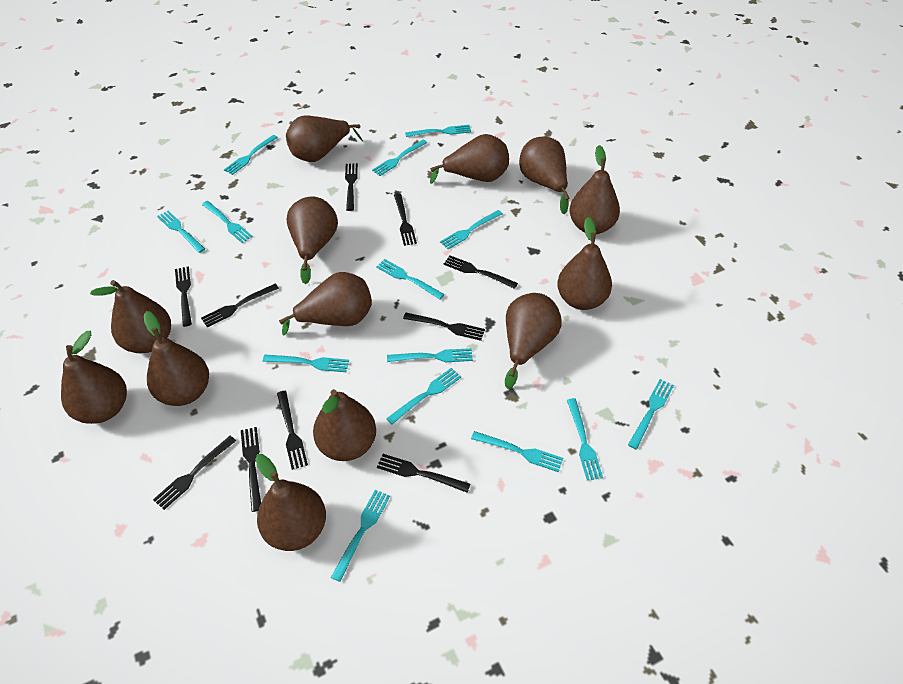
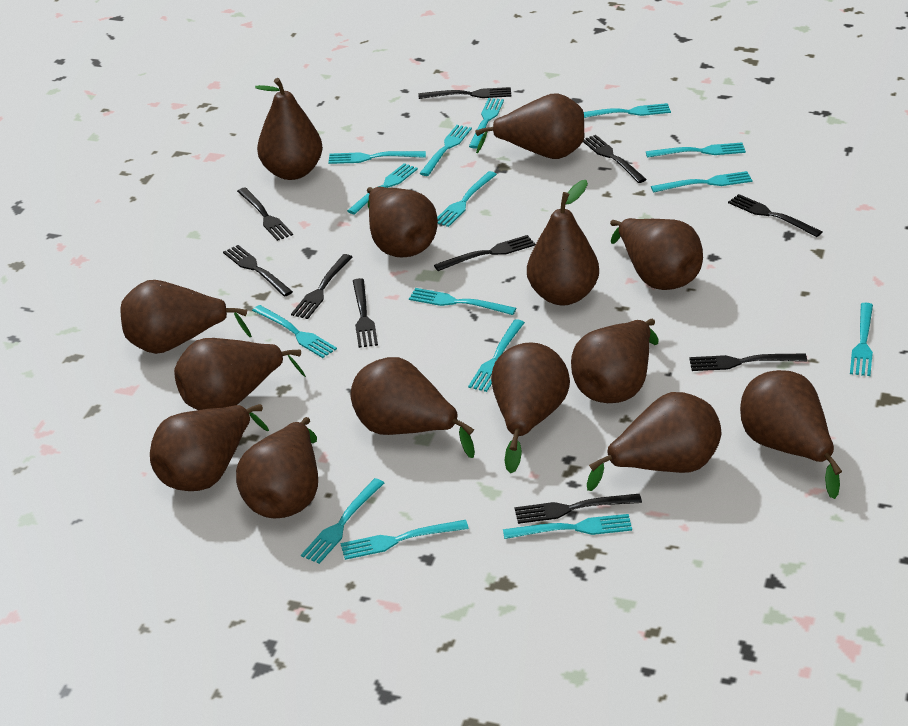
brown pear: [61,331,127,424] [90,280,171,354] [144,311,209,406] [255,454,326,551] [279,272,372,336] [286,115,363,162] [287,197,338,284] [313,389,376,461] [430,134,509,184] [505,293,562,389] [519,137,570,214] [557,217,612,310] [570,145,620,234] = 13 -> [121,280,252,354] [150,404,269,491] [174,338,306,410] [236,417,318,518] [255,78,323,180] [351,357,475,458] [367,187,438,257] [475,93,584,159] [491,343,570,473] [527,180,599,305] [571,319,659,403] [587,392,721,491] [610,218,703,290] [740,370,842,499] = 14
turquoise fork: [157,210,205,253] [202,201,253,243] [224,135,278,175] [263,355,349,372] [331,490,390,582] [372,140,427,176] [376,259,445,299] [386,368,461,425] [387,348,473,362] [405,125,471,137] [440,210,503,249] [471,431,563,472] [567,398,603,481] [628,379,674,449] = 14 -> [252,305,337,358] [301,478,384,564] [328,151,426,164] [340,520,469,560] [347,163,418,214] [409,288,516,315] [419,125,472,176] [437,171,497,227] [468,319,525,392] [469,98,504,149] [503,514,632,539] [584,103,671,118] [646,143,746,158] [651,171,753,193] [850,303,873,376] = 15

